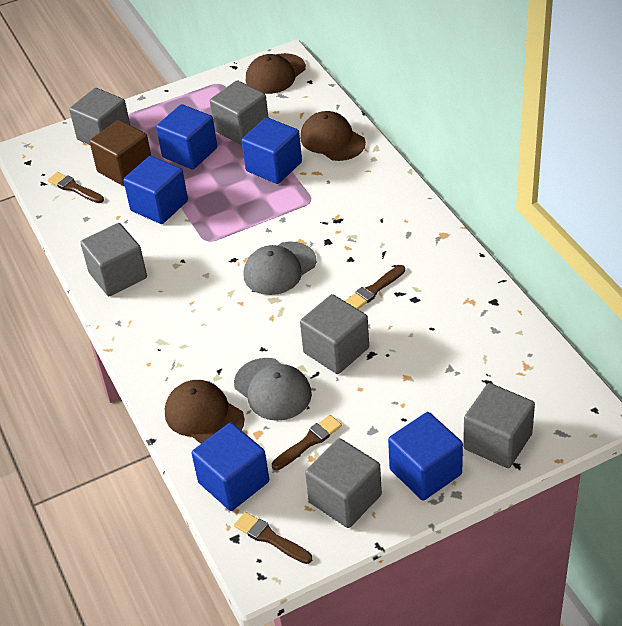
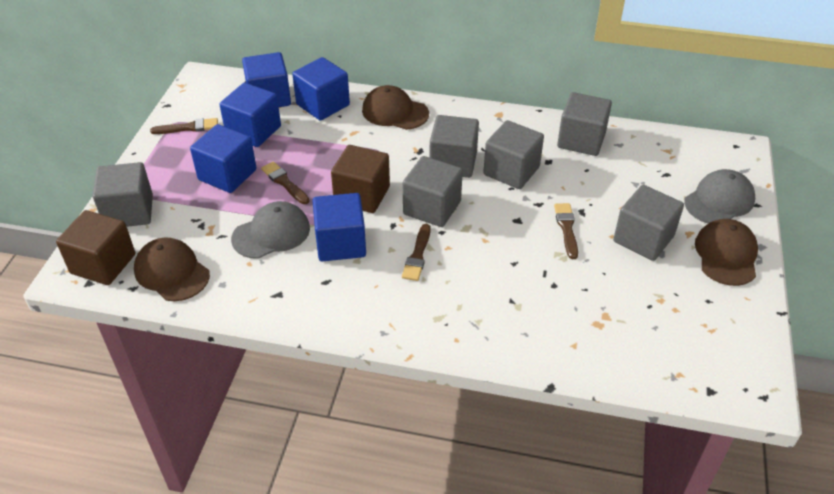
brown cube: [90,120,151,186] = 1 -> [56,210,135,285] [331,145,390,213] = 2

